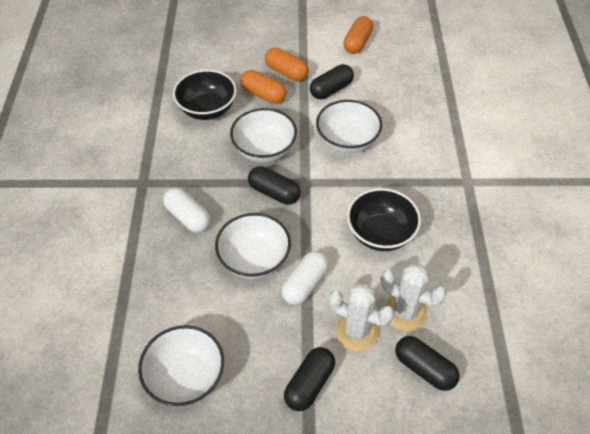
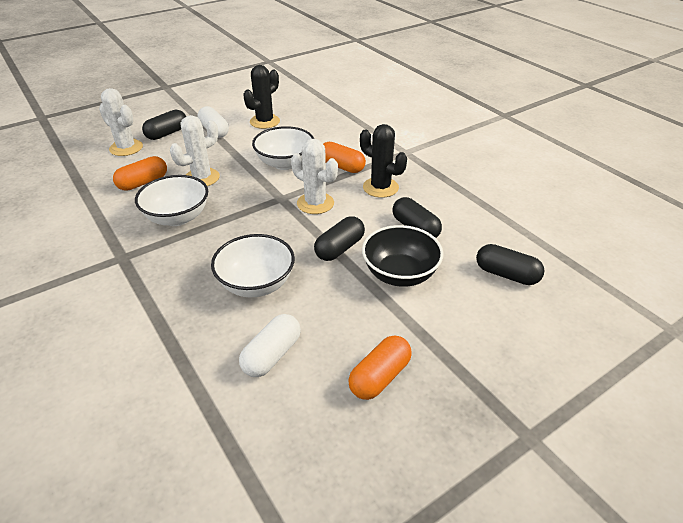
black bowl: [173,70,237,120] [347,188,421,251] = 2 -> [362,225,444,287] = 1
black cactus: none = 0 -> [243,65,280,129] [360,124,407,198] = 2
white bowl: [138,325,224,406] [215,213,291,279] [230,108,297,162] [316,100,382,153] = 4 -> [135,175,208,226] [211,234,295,297] [252,126,314,170] = 3
white cactus: [329,283,395,351] [381,263,447,331] = 2 -> [99,88,143,156] [170,115,220,186] [291,139,338,214] = 3

